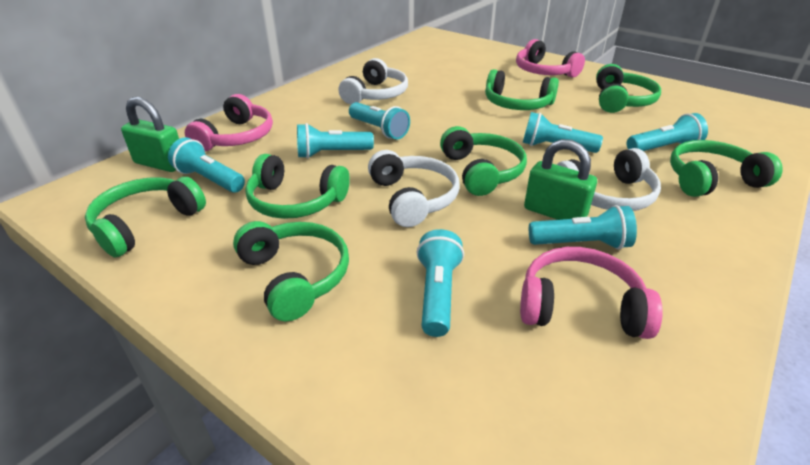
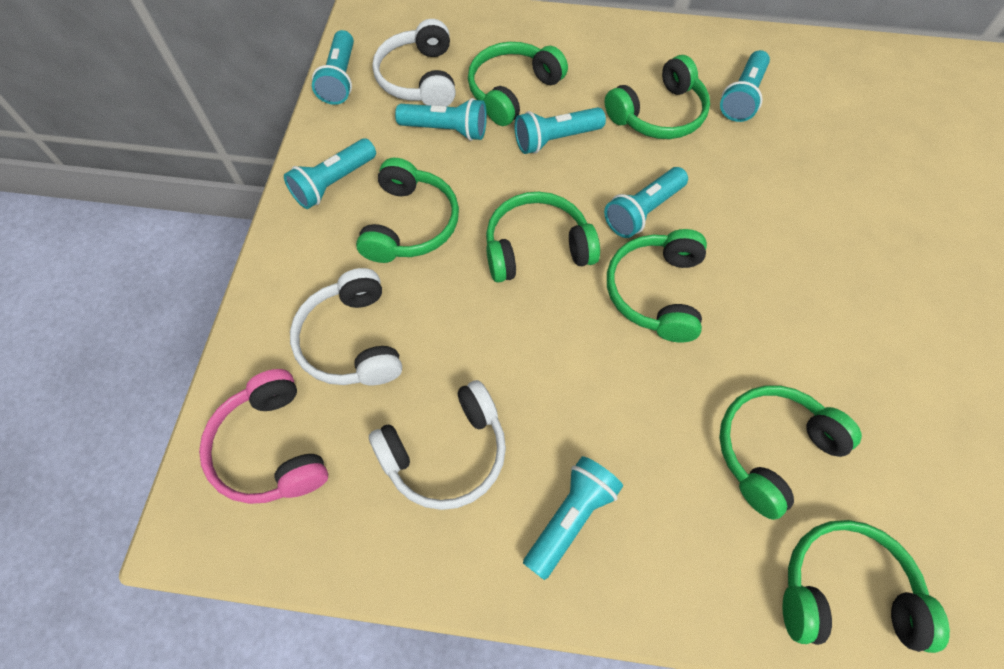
green padlock: [121,97,179,172] [524,139,597,220] = 2 -> none = 0
pink headphones: [185,94,273,151] [516,39,585,77] [520,247,663,339] = 3 -> [199,369,328,504] = 1

